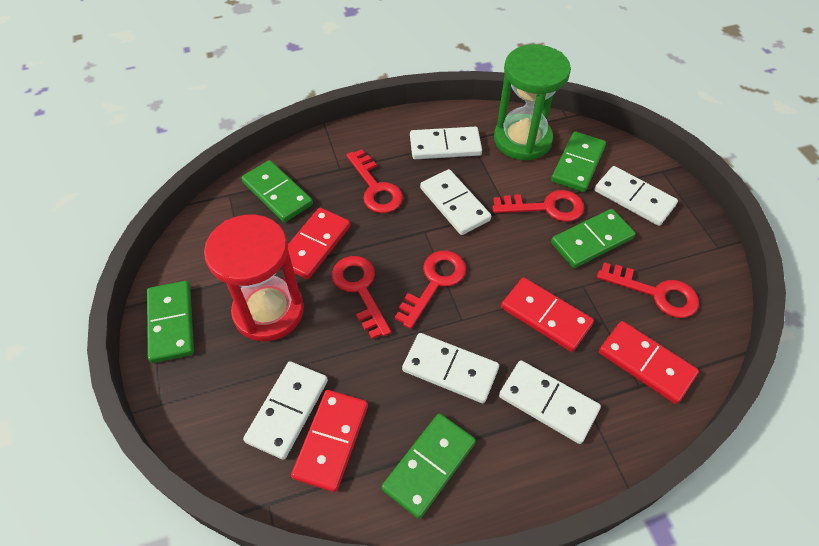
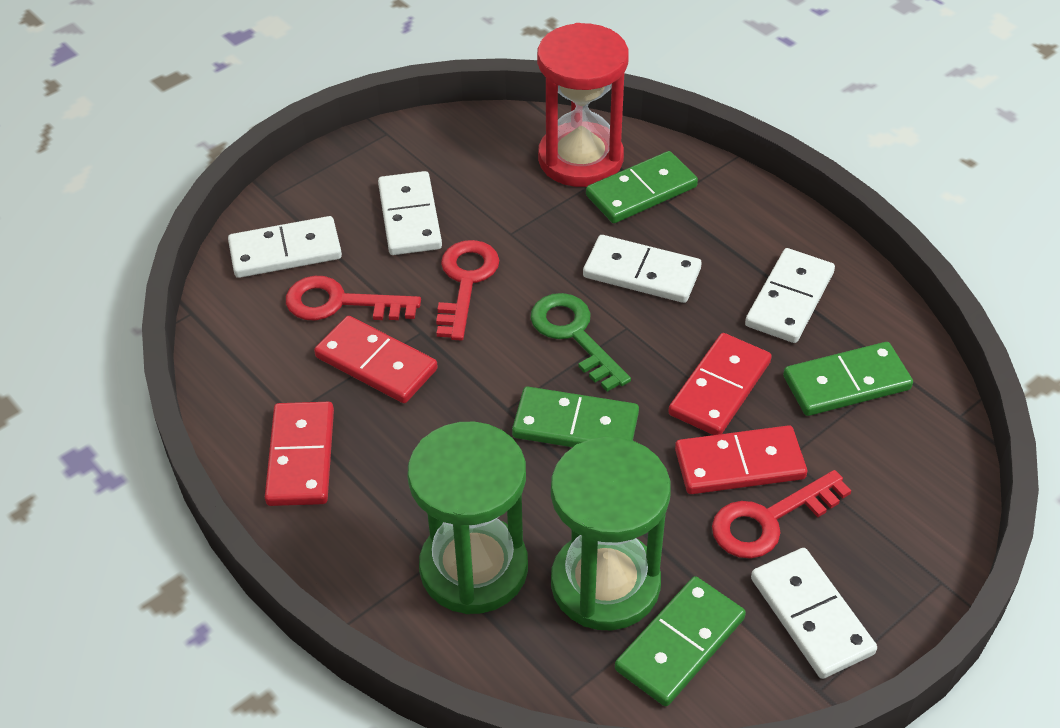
green domino: [147,281,194,363] [241,160,313,223] [382,413,476,519] [551,131,606,192] [551,209,636,268] = 5 -> [512,387,639,447] [586,151,698,223] [615,576,746,706] [783,342,913,416] = 4
green hourglass: [494,45,571,161] = 1 -> [407,422,528,614] [551,437,671,630] = 2
green key: none = 0 -> [530,293,631,392] = 1
red key: [332,256,391,339] [346,149,403,213] [395,251,466,329] [492,190,584,222] [597,262,699,318] = 5 -> [286,276,421,321] [436,240,499,341] [712,470,851,559] = 3
white domino: [243,361,328,460] [402,333,499,403] [410,127,482,159] [420,169,491,235] [499,360,601,444] [594,166,678,226] = 6 -> [228,216,342,278] [378,171,442,255] [583,235,702,303] [745,248,835,343] [751,548,877,679] = 5

